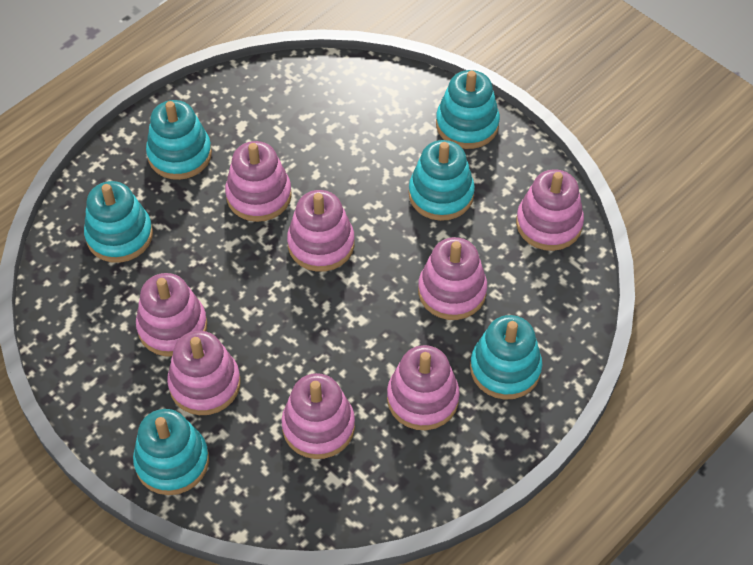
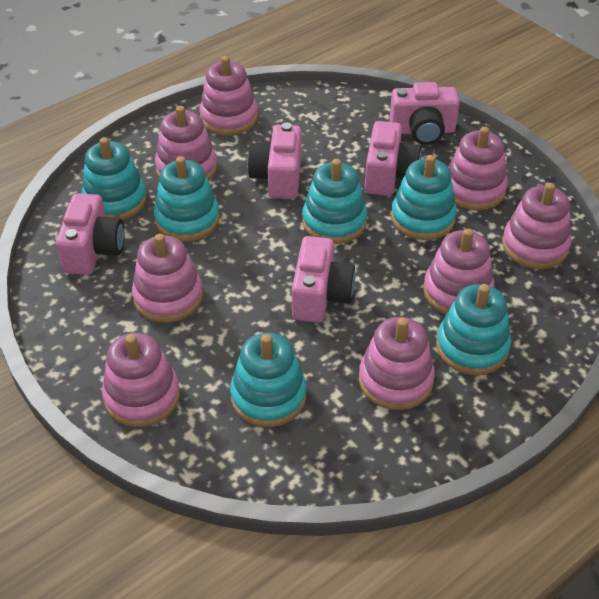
pink camera: none = 0 -> [56,193,124,275] [248,123,302,199] [292,236,355,323] [365,121,421,196] [390,82,460,145] = 5

